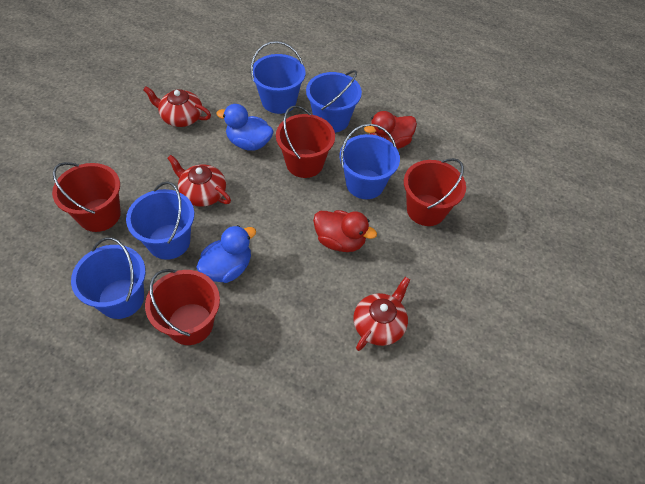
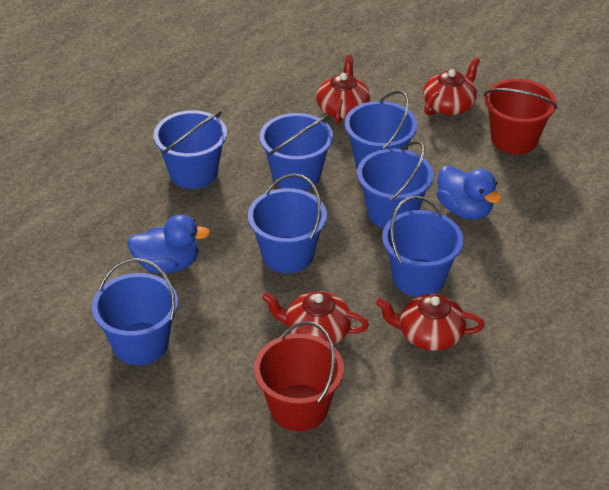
blue bucket: [71,237,146,319] [126,181,194,260] [251,41,305,114] [306,70,362,133] [340,124,400,199] = 5 -> [92,258,178,365] [153,110,227,189] [248,174,327,273] [260,113,333,191] [345,90,417,168] [357,141,433,229] [382,195,463,297] = 7
red bucket: [52,162,121,232] [145,269,220,345] [276,105,335,178] [404,158,466,226] = 4 -> [254,321,344,431] [484,79,557,154] = 2
red duck: [313,210,377,252] [364,111,417,149] = 2 -> none = 0
red teapot: [143,86,211,127] [167,155,231,207] [353,277,410,351] = 3 -> [262,291,369,345] [316,55,370,124] [376,294,485,351] [423,57,480,115] = 4

